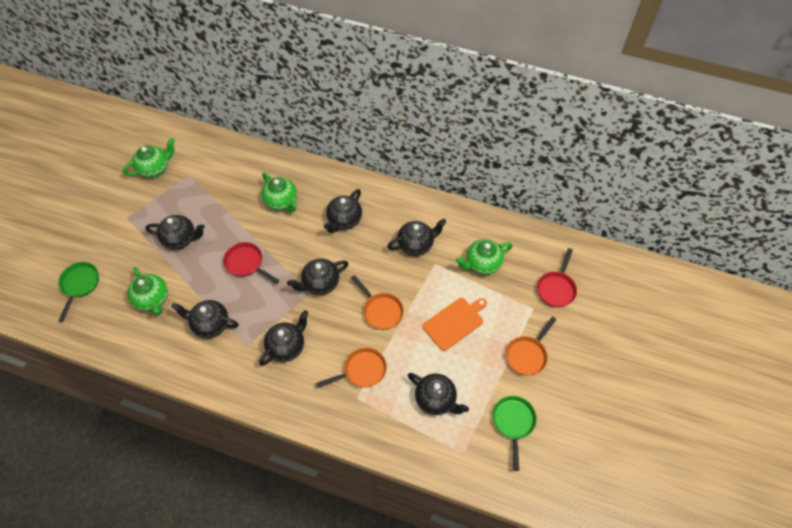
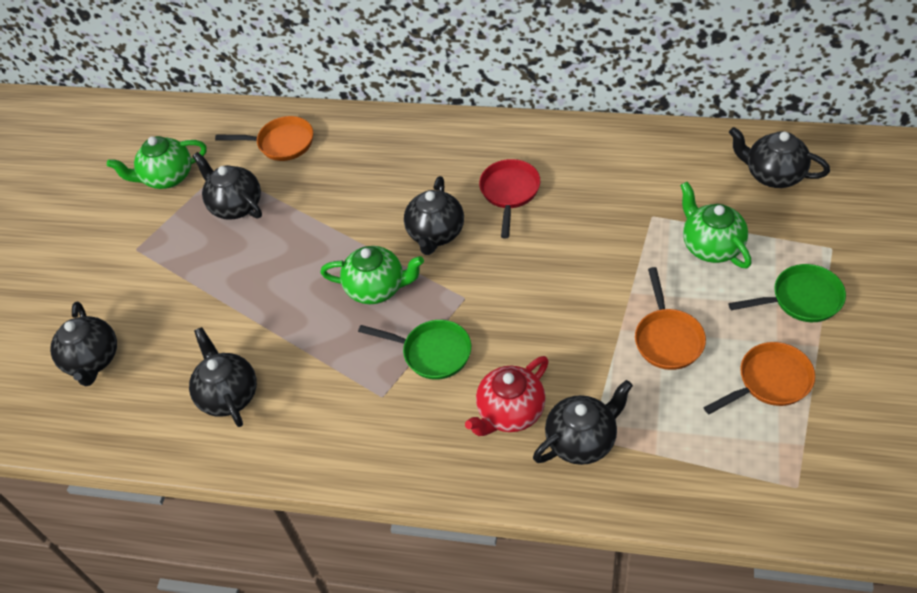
black teapot: [145,215,205,250] [171,300,239,338] [259,310,308,366] [287,259,349,295] [324,189,362,233] [387,219,447,256] [408,373,469,415] = 7 -> [50,301,117,386] [189,327,257,427] [193,152,262,220] [404,176,464,255] [533,380,633,465] [729,127,830,188] = 6
green teapot: [123,138,175,178] [128,267,168,315] [261,172,297,212] [456,239,513,275] = 4 -> [107,136,207,189] [320,246,424,304] [680,182,752,268] = 3
orange cutting board: [423,298,487,351] = 1 -> none = 0
red pan: [223,242,280,284] [537,248,577,308] = 2 -> [479,159,540,238] = 1
red teapot: none = 0 -> [465,356,549,436] = 1

